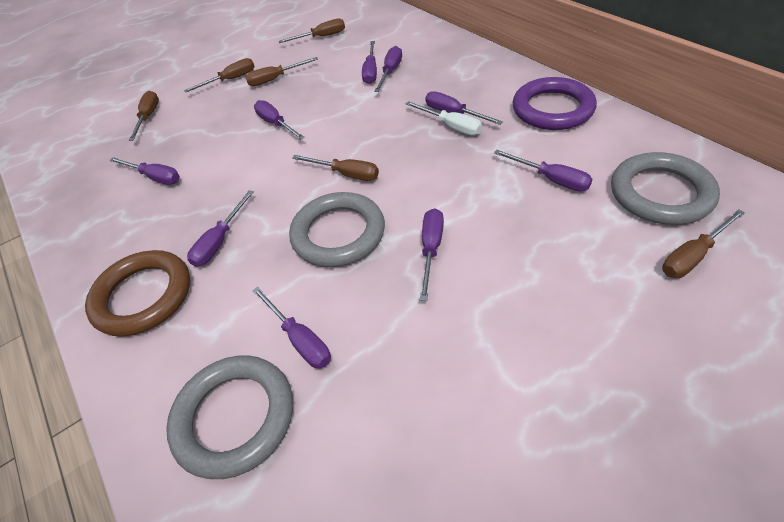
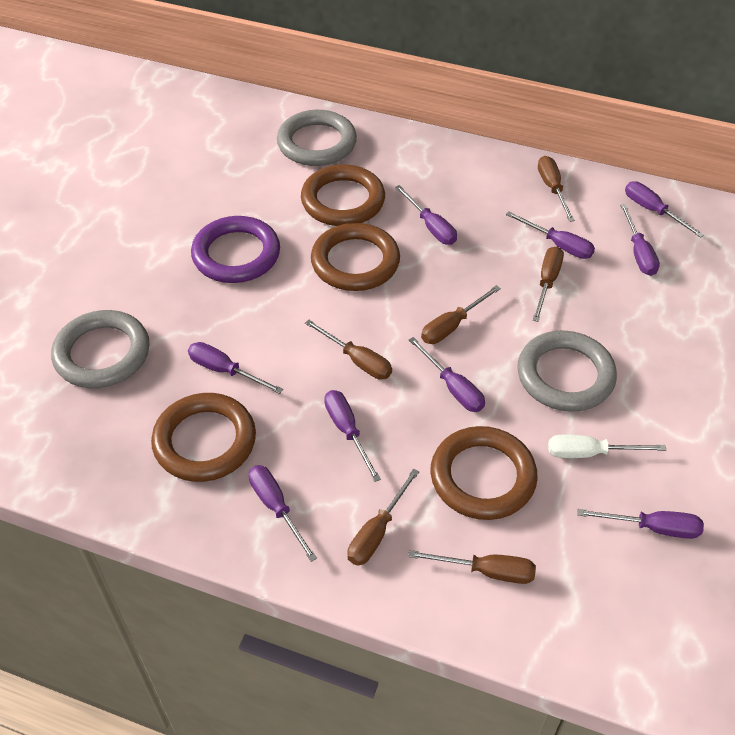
brown ring: [85,250,190,337] = 1 -> [151,393,256,482] [301,164,385,226] [311,223,400,291] [430,426,538,520] = 4

